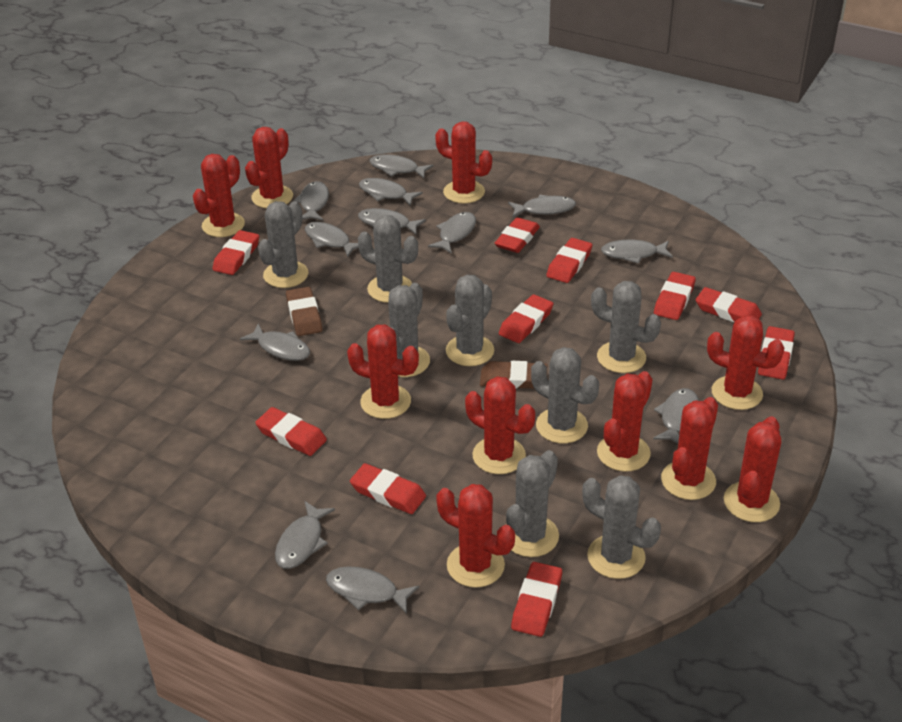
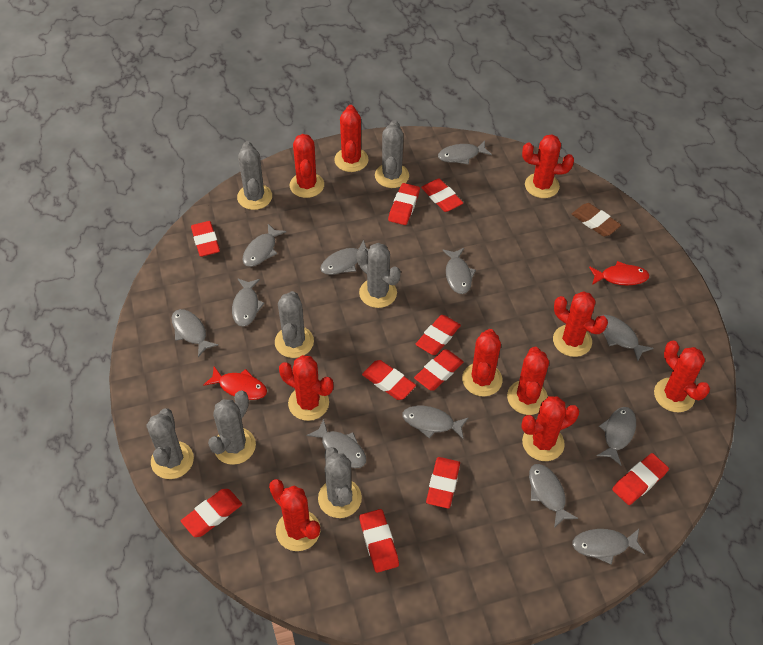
brown eraser: [286,287,322,336] [480,361,547,389] = 2 -> [572,203,621,236] = 1
grey cactus: [258,201,308,288] [358,215,418,303] [388,283,430,377] [446,275,494,366] [505,450,559,557] [531,347,599,443] [582,475,661,579] [591,281,661,373] = 8 -> [147,408,194,479] [208,391,256,465] [237,141,272,210] [275,291,314,358] [318,447,362,518] [357,243,401,308] [375,120,409,188] = 7
red fish: none = 0 -> [203,366,267,400] [589,261,649,286] = 2

